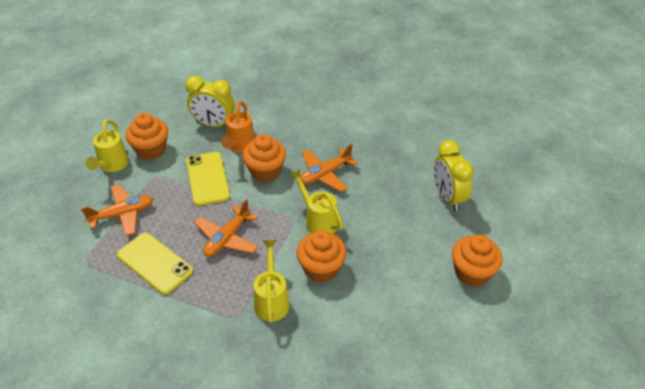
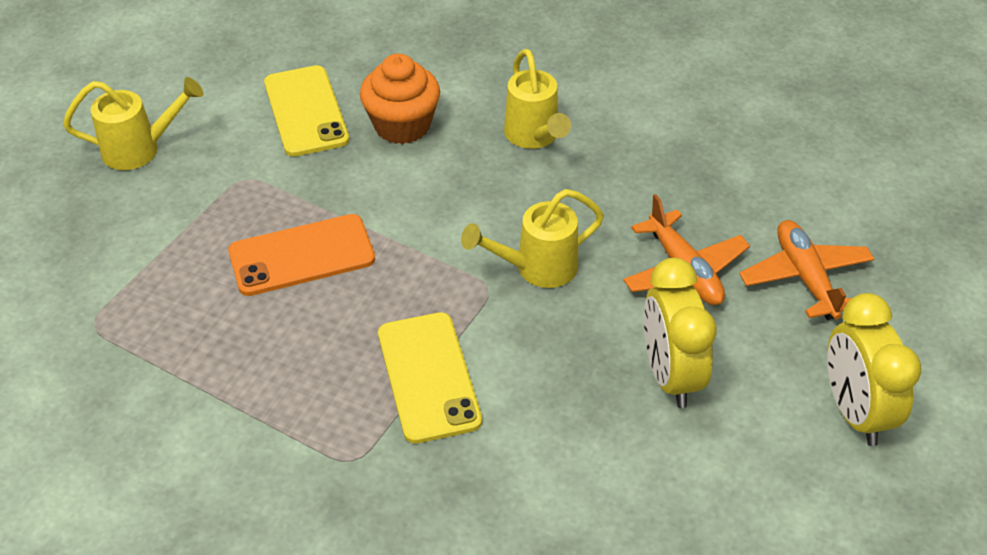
orange cupcake: [125,113,168,160] [242,134,286,182] [296,230,346,283] [452,235,503,287] = 4 -> [360,54,440,144] = 1
orange phone: none = 0 -> [228,214,375,296] = 1
orange plane: [81,184,153,236] [194,199,258,257] [300,144,358,192] = 3 -> [623,194,750,305] [739,220,874,320] = 2
orange watering can: [221,101,255,153] = 1 -> none = 0

